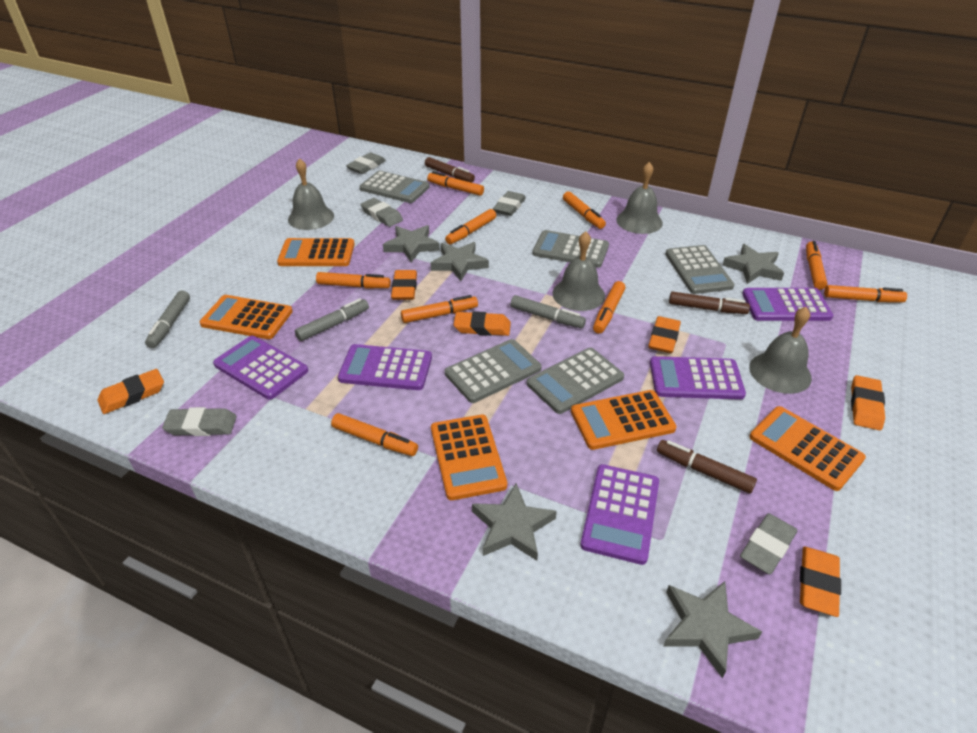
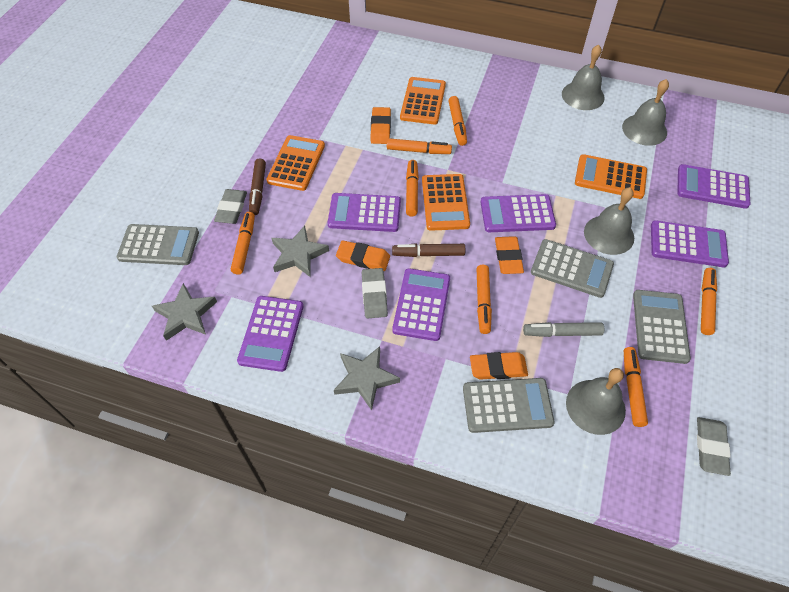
brown marker: [425,157,475,183] [657,440,757,494] [669,292,750,314] = 3 -> [249,158,266,215] [392,243,465,257] = 2
grey calculator: [359,171,430,203] [445,339,542,403] [527,347,624,414] [532,230,609,268] [665,245,735,294] = 5 -> [117,224,199,265] [463,378,555,433] [531,239,614,298] [633,290,691,364] = 4
grey eraser: [162,407,237,436] [346,153,386,174] [360,198,403,227] [493,191,526,216] [740,513,797,574] = 5 -> [214,189,247,224] [362,268,388,319] [697,417,731,476] = 3
grey marker: [145,291,190,348] [295,298,369,341] [510,295,586,328] = 3 -> [523,322,604,337] = 1
grey star: [383,225,440,262] [430,242,489,281] [472,483,557,561] [663,581,762,678] [722,244,784,284] = 5 -> [152,283,217,341] [271,226,329,277] [334,346,400,410] = 3
orange calculator: [200,295,293,339] [277,238,355,266] [431,414,507,500] [571,390,677,450] [749,406,866,491] = 5 -> [266,135,325,191] [400,77,446,125] [422,174,470,231] [575,154,647,199] = 4
orange eraser: [98,369,164,414] [391,270,417,300] [453,311,511,336] [649,316,681,353] [800,547,841,617] [851,375,885,430] = 6 -> [336,240,390,271] [371,107,391,144] [470,352,528,380] [495,236,524,274] = 4
orange marker: [316,272,391,288] [331,413,418,456] [401,295,478,323] [427,171,484,196] [445,209,496,245] [563,191,606,229] [593,281,625,334] [806,241,827,290] [824,285,907,302] = 9 -> [231,212,255,274] [387,138,452,154] [406,160,419,217] [448,96,467,146] [477,265,492,334] [624,347,648,427] [701,268,717,335] = 7
purple calculator: [213,336,308,400] [338,344,432,390] [580,464,659,565] [650,356,746,400] [742,288,833,321] = 5 -> [237,296,304,372] [328,193,401,232] [392,268,450,341] [481,194,556,232] [651,220,729,267] [677,164,750,209] = 6

